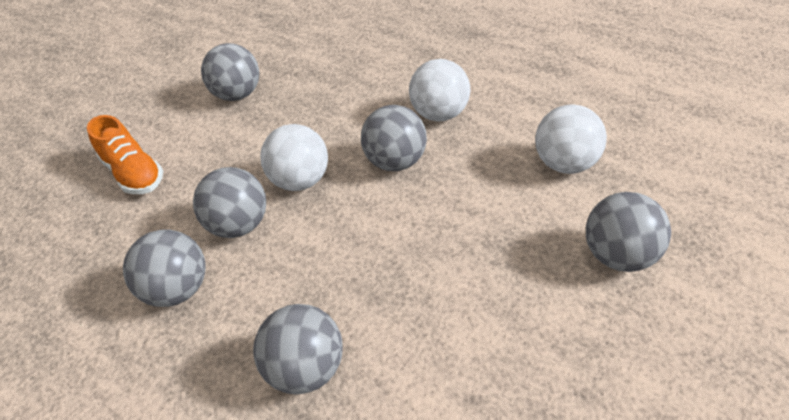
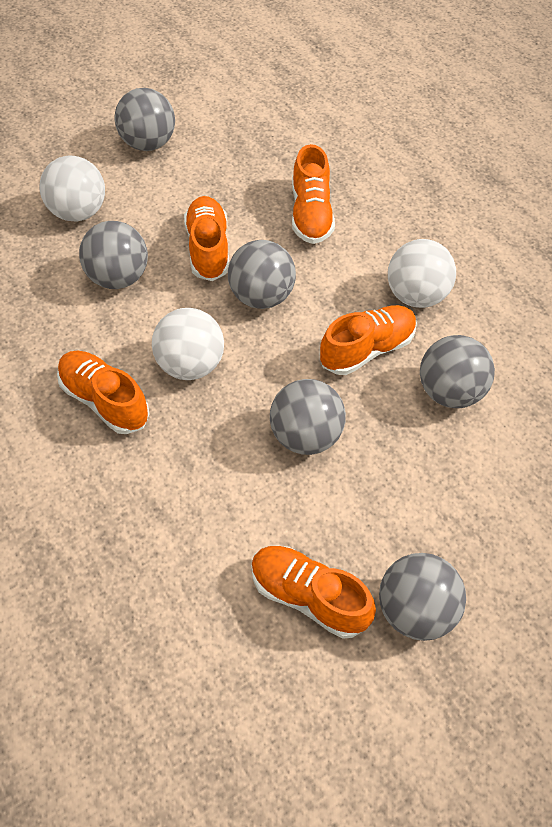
orange shoe: [87,115,163,194] = 1 -> [57,351,149,434] [184,196,229,281] [251,546,376,639] [292,144,335,244] [320,305,417,375] = 5

